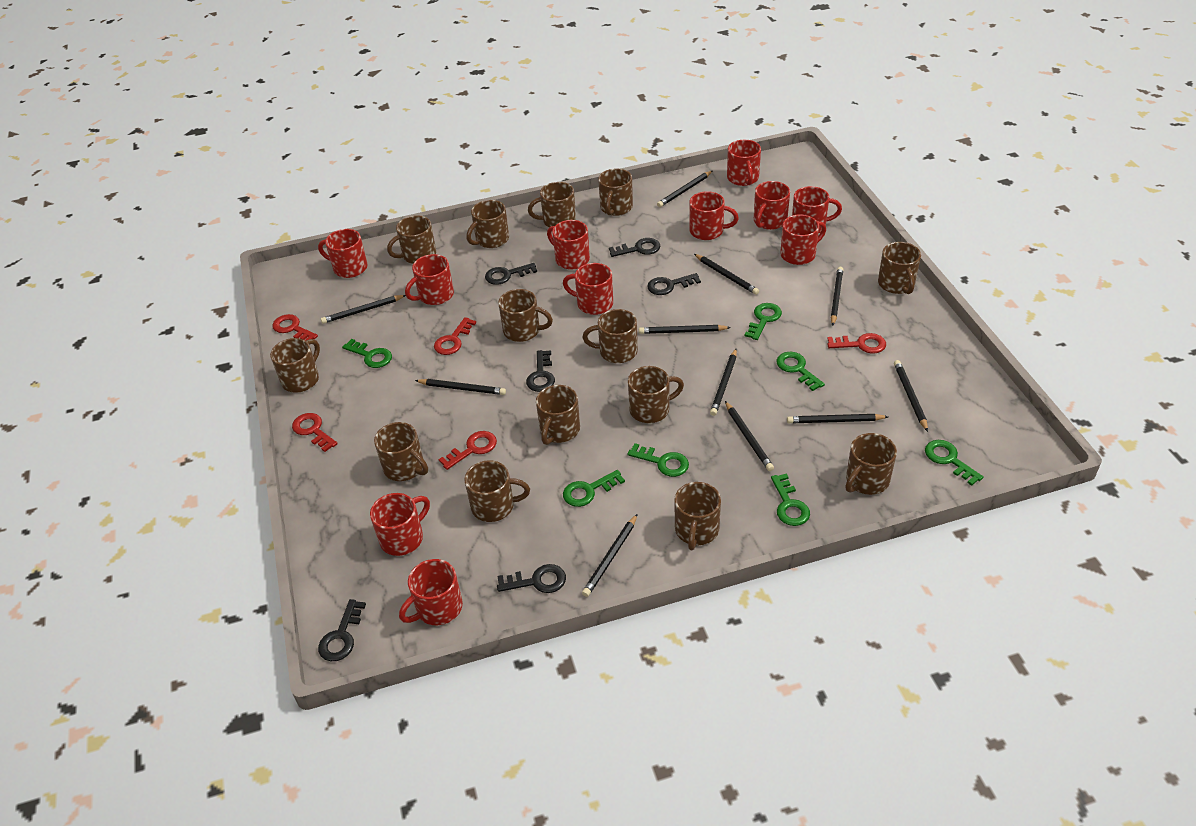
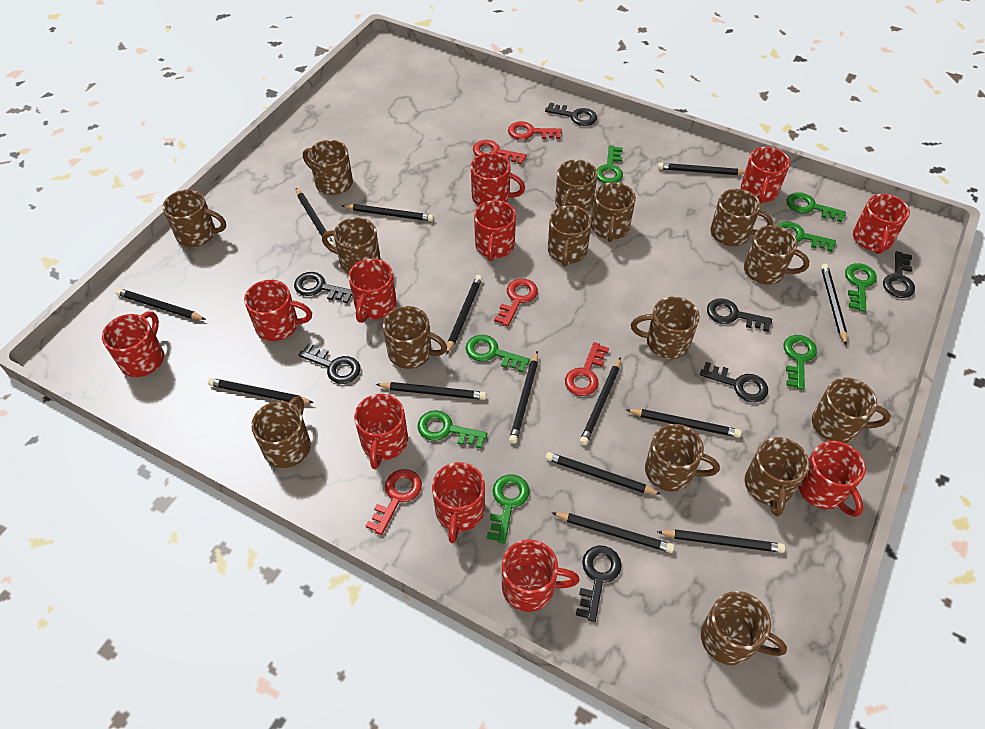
black key: [318,599,366,661] [485,263,537,285] [497,564,566,593] [526,350,555,392] [609,238,660,257] [647,273,701,295] = 6 -> [294,272,352,303] [299,343,360,384] [545,103,597,126] [576,546,622,622] [700,362,768,402] [707,298,772,332] [883,251,915,298] = 7
black pencil: [321,295,406,324] [415,379,506,395] [582,514,638,597] [639,325,731,334] [657,171,712,207] [694,254,759,295] [710,349,737,416] [725,401,774,471] [787,414,888,423] [831,267,843,326] [894,360,928,432] = 11 -> [115,288,206,320] [208,378,314,404] [296,188,335,247] [341,204,434,221] [376,382,486,400] [446,275,482,355] [509,351,538,444] [546,452,661,495] [552,512,674,553] [580,357,621,445] [626,409,741,438] [657,529,785,553] [658,163,745,175] [821,264,847,346] = 14
brown mug: [270,338,320,393] [374,422,428,481] [387,215,436,264] [464,460,530,522] [466,200,509,248] [498,289,553,342] [528,182,576,228] [536,385,580,445] [582,309,638,363] [598,169,633,216] [628,366,684,423] [674,482,721,550] [846,433,897,495] [878,242,921,294] = 14 -> [163,190,226,247] [251,396,311,468] [303,140,353,195] [322,217,381,274] [383,306,447,369] [548,205,592,267] [555,160,597,212] [591,182,636,242] [631,297,700,359] [645,424,720,492] [701,591,787,665] [710,189,773,246] [744,225,809,285] [745,437,810,516] [812,378,890,443] = 15
green key: [342,339,392,368] [563,470,625,507] [627,443,689,477] [745,303,782,340] [771,473,810,526] [776,352,825,391] [925,440,984,486] = 7 -> [418,410,487,448] [466,335,530,372] [487,475,530,544] [597,146,623,183] [777,222,836,252] [784,335,817,390] [787,192,846,222] [845,263,877,312] = 8

